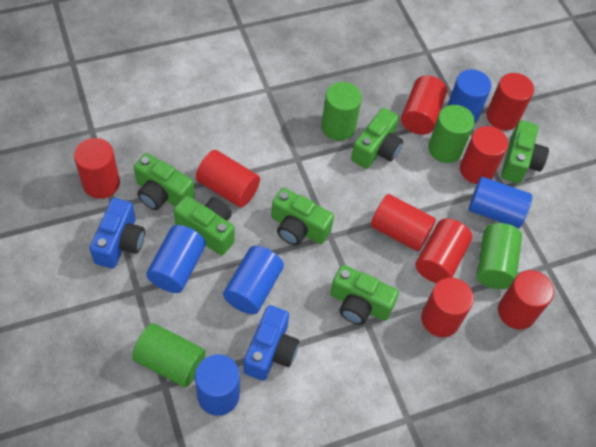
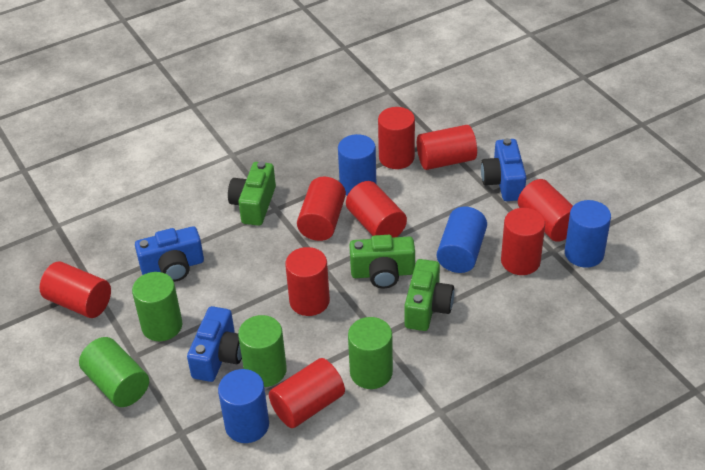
blue camera: [90,198,145,269] [243,305,299,381] = 2 -> [135,226,204,282] [187,306,242,382] [481,138,526,201] = 3
blue cylinder: [146,225,206,293] [195,354,240,416] [223,246,284,314] [447,69,491,123] [469,177,532,228] = 5 -> [218,369,269,443] [338,134,376,196] [437,207,487,273] [565,200,611,268] = 4
green camera: [134,153,195,210] [174,196,235,255] [271,188,334,245] [330,265,399,325] [351,108,403,169] [501,120,549,183] = 6 -> [228,162,276,226] [349,235,415,289] [405,259,454,331] = 3

